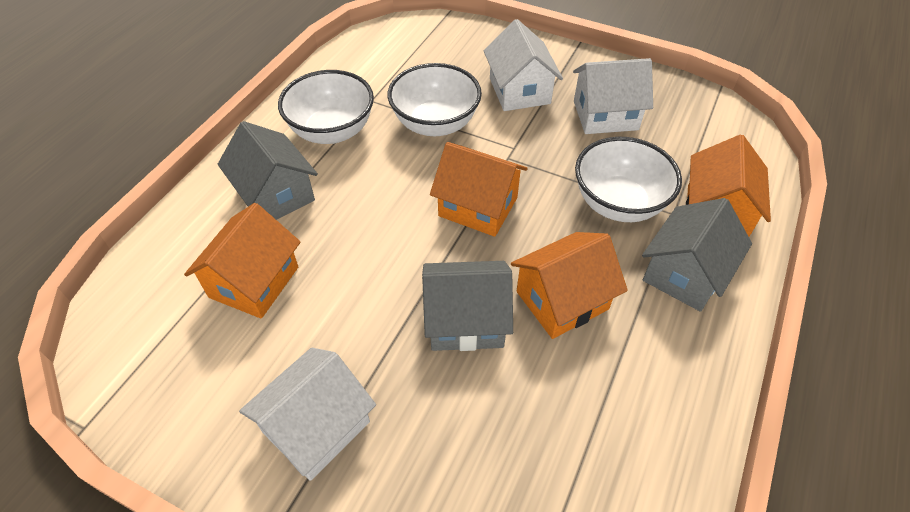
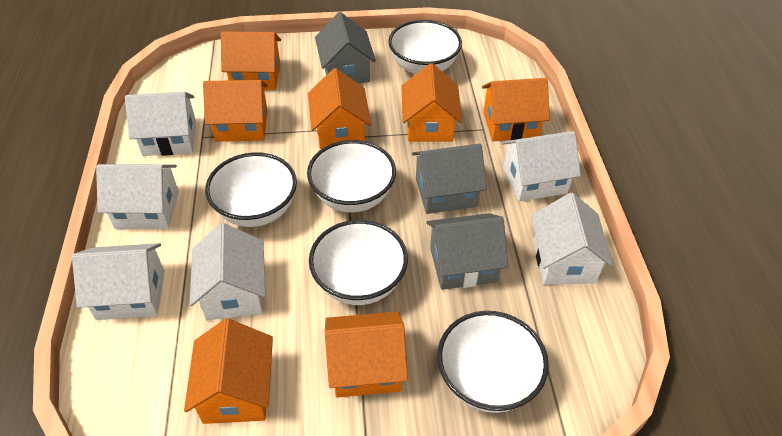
orange house: [184,203,300,319] [430,142,527,237] [511,232,628,339] [686,135,771,237] = 4 -> [184,319,273,424] [203,80,268,142] [221,31,281,90] [308,68,371,149] [325,312,408,398] [402,63,462,142] [482,78,550,141] = 7
white bowl: [278,70,374,144] [388,63,482,136] [575,137,682,222] = 3 -> [205,152,297,227] [307,140,396,212] [309,220,408,305] [388,20,462,75] [437,311,549,413] = 5
white house: [239,348,376,481] [484,19,563,111] [573,58,653,134] = 3 -> [72,243,164,320] [96,164,179,229] [125,91,196,156] [190,223,265,320] [502,131,581,202] [531,193,614,285] = 6

